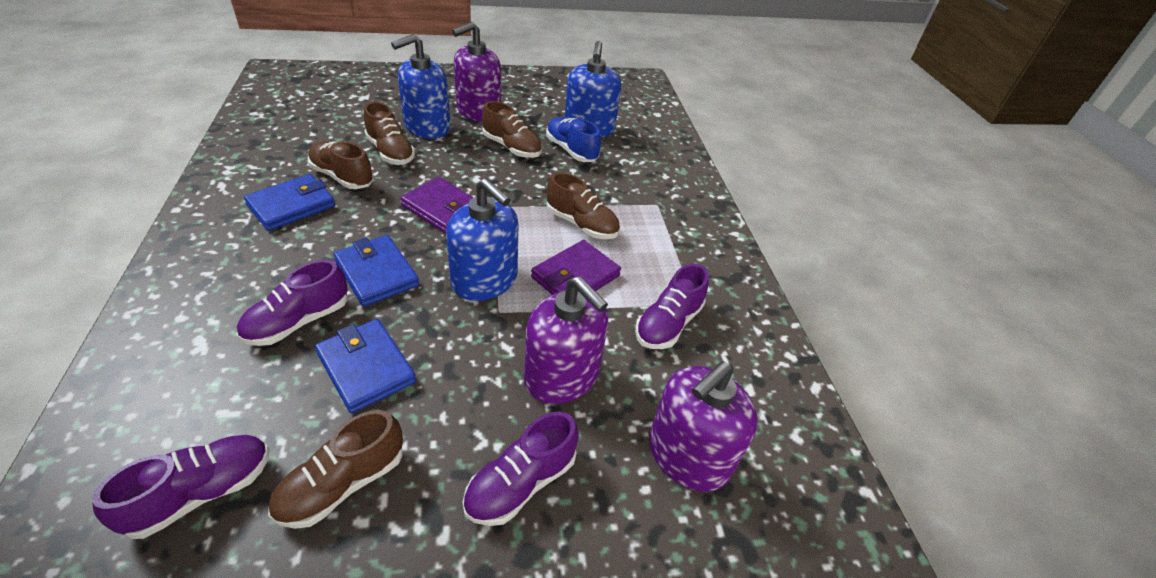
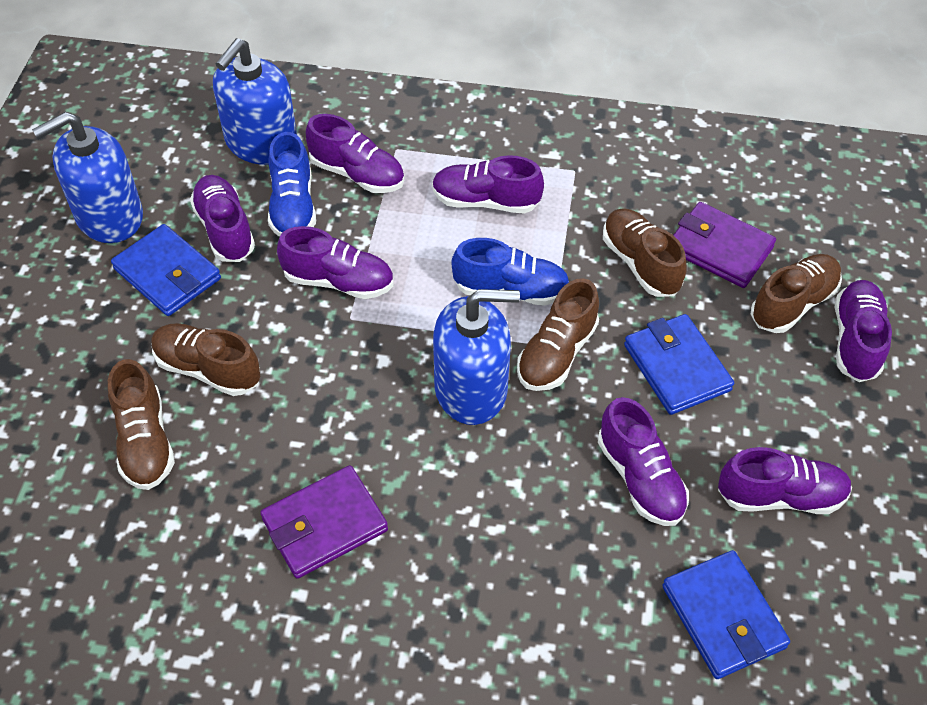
blue shoe: [546,117,601,162] = 1 -> [268,132,316,237] [451,238,569,306] = 2
purple shoe: [92,435,270,539] [237,260,348,346] [463,411,579,526] [635,264,709,349] = 4 -> [190,175,255,262] [277,226,394,299] [306,114,404,193] [432,155,544,214] [598,397,689,526] [718,447,852,514] [835,280,892,382] = 7
purple soap dispenser: [452,22,501,122] [524,276,608,404] [649,361,758,492] = 3 -> none = 0

